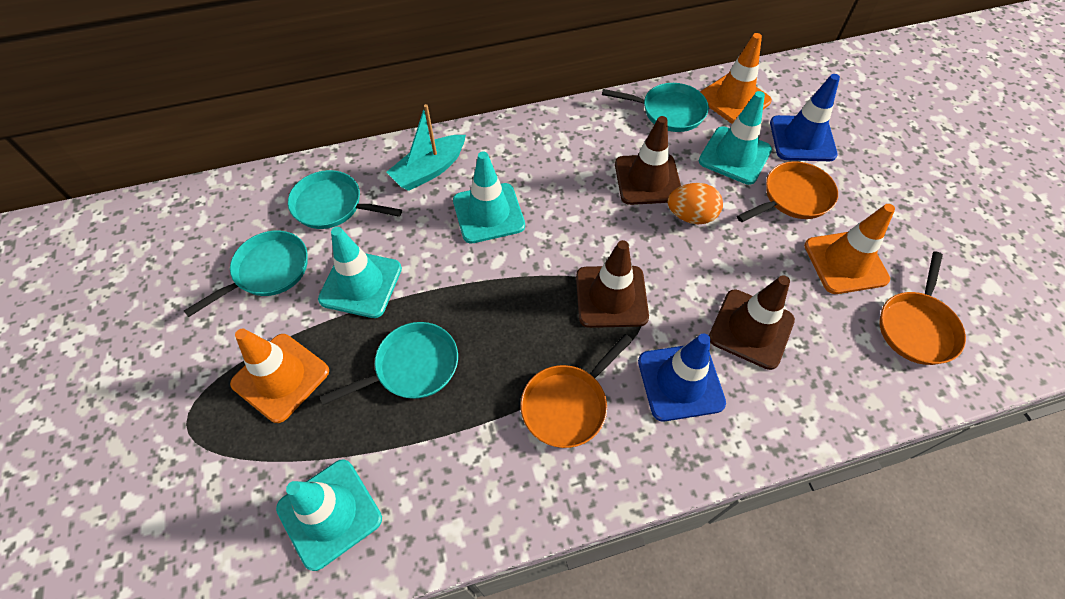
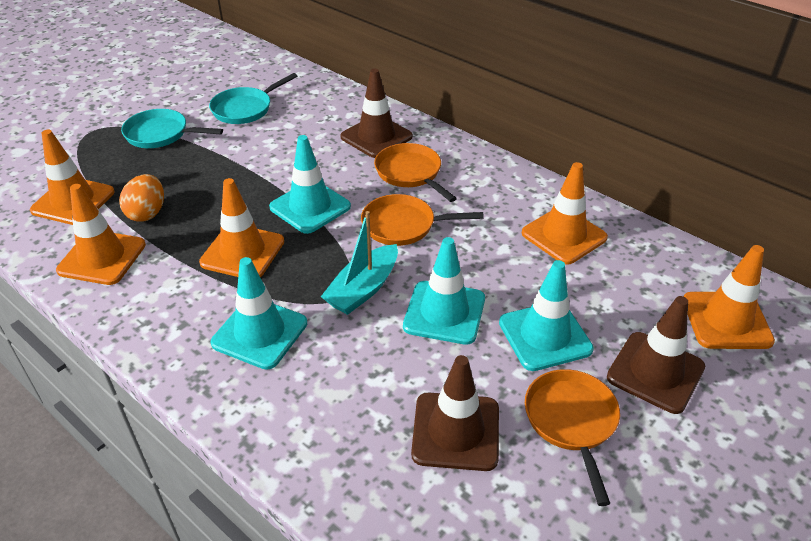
blue traffic cone: [638,334,726,421] [770,74,840,161] = 2 -> none = 0
orange traffic cone: [230,329,329,423] [700,33,772,124] [804,204,895,294] = 3 -> [30,130,114,225] [56,184,146,285] [199,178,284,278] [522,162,608,265] [684,245,775,349] = 5
turquoise pan: [184,231,308,317] [288,170,402,229] [320,322,458,405] [602,83,709,132] = 4 -> [121,109,223,148] [209,73,297,124] = 2

